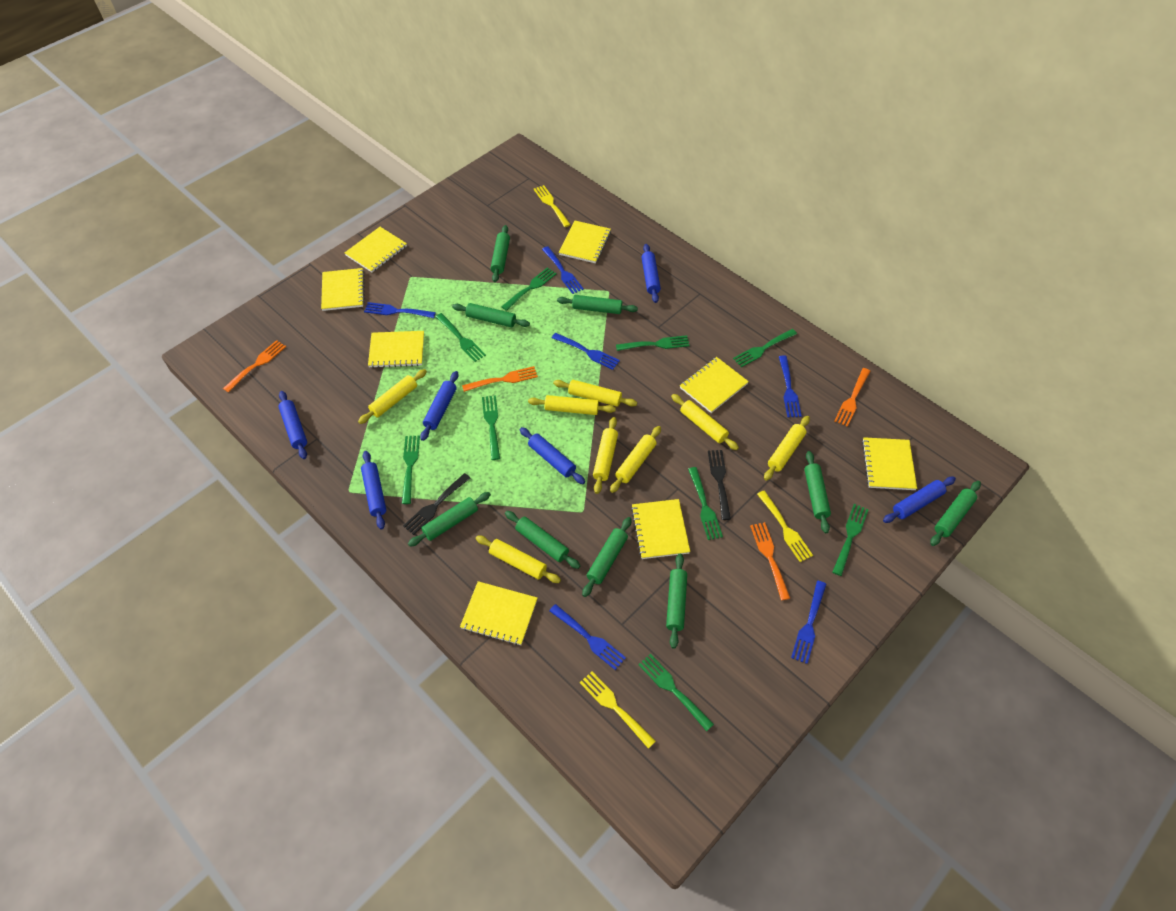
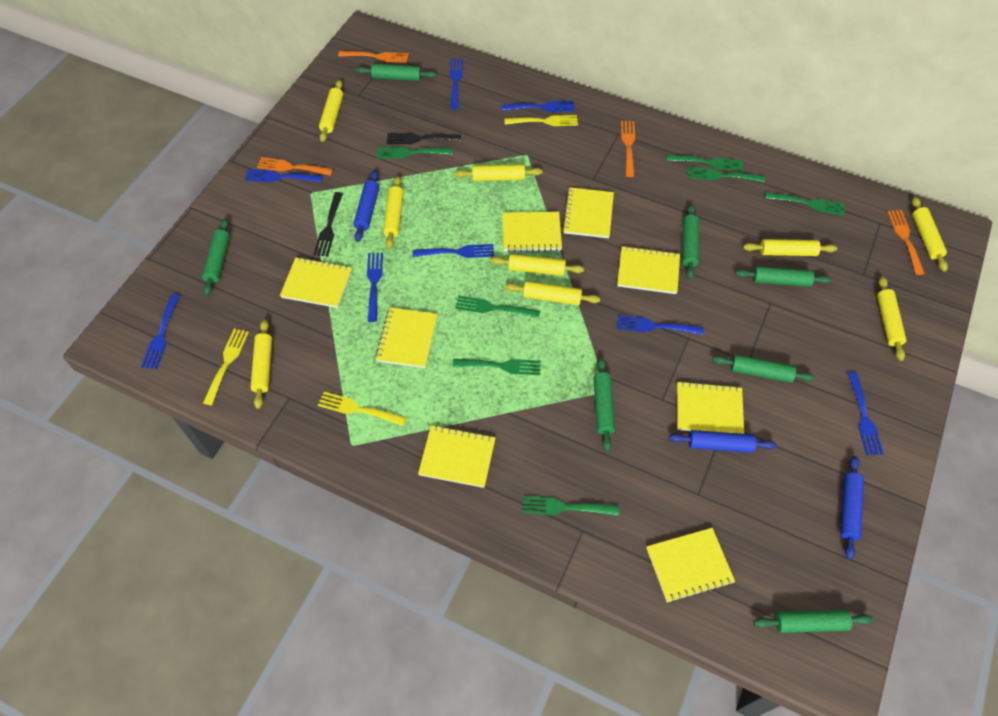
blue fork: [364,302,436,318] [542,246,584,294] [549,604,626,670] [552,333,620,370] [779,355,802,417] [791,581,826,664] = 6 -> [141,294,180,369] [245,169,323,182] [367,253,383,322] [413,244,494,258] [450,59,463,110] [502,101,574,112] [617,315,704,335] [848,372,884,455] = 8
blue rolling pin: [279,391,307,459] [361,451,386,530] [420,371,459,441] [520,427,585,484] [641,244,661,303] [883,477,956,523] = 6 -> [354,170,379,242] [669,430,776,453] [840,456,864,560] = 3
green fork: [402,436,420,504] [436,313,486,362] [482,395,500,460] [501,267,557,311] [616,335,690,351] [638,654,714,731] [688,467,723,540] [733,329,797,367] [832,504,869,576] = 9 -> [377,147,452,159] [453,359,541,375] [455,295,540,319] [522,496,619,516] [667,154,743,172] [687,167,765,182] [765,192,845,215] = 7
green rolling pin: [408,492,491,547] [452,303,530,327] [490,225,510,282] [505,511,580,569] [557,295,638,314] [582,517,631,597] [666,554,687,648] [804,451,831,533] [930,481,981,546] = 9 -> [202,218,230,296] [356,64,436,81] [594,357,615,452] [682,204,699,279] [712,354,815,383] [735,266,832,287] [754,609,873,633] = 7
yellow rolling pin: [358,369,427,424] [476,536,561,583] [528,395,616,415] [553,380,637,407] [593,417,618,494] [610,426,661,493] [671,394,739,450] [764,416,810,481] = 8 -> [250,319,272,409] [319,80,343,142] [383,176,404,249] [455,164,542,181] [490,254,584,276] [505,281,600,305] [743,239,837,256] [877,276,906,361] [912,197,948,271] = 9

